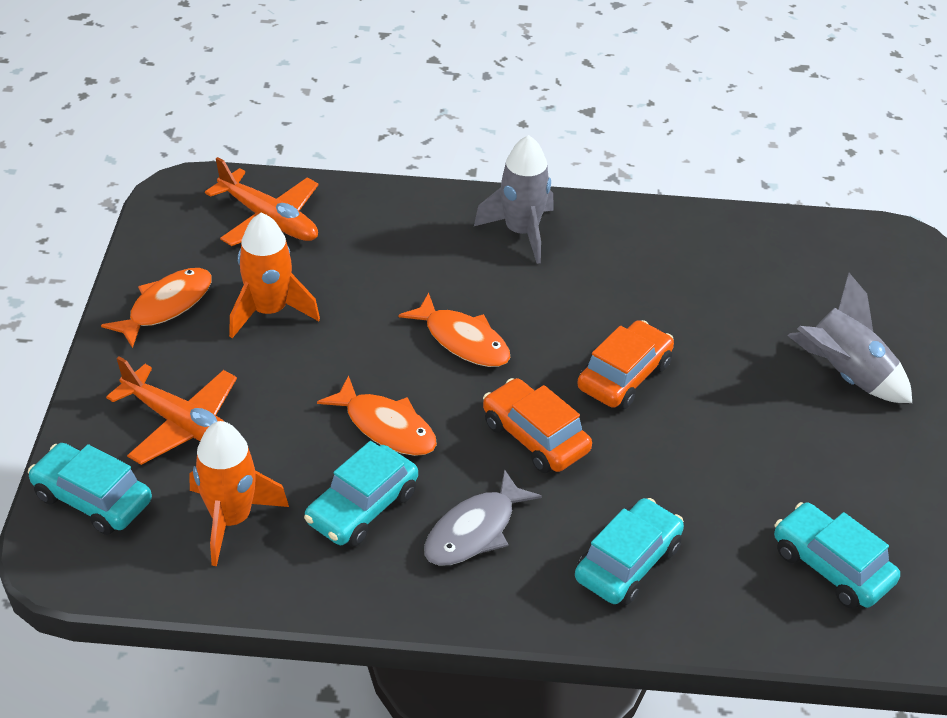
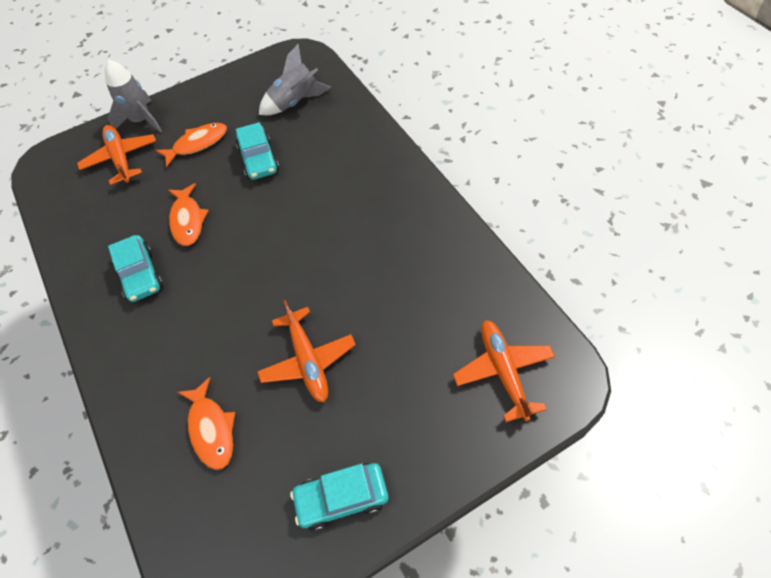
grey fish: [424,469,542,566] = 1 -> none = 0
orange car: [483,378,592,473] [577,320,674,409] = 2 -> none = 0
orange plane: [106,356,237,465] [205,157,319,246] = 2 -> [77,125,156,185] [257,300,356,402] [453,320,555,422] = 3
orange rocket: [189,421,289,566] [229,213,320,338] = 2 -> none = 0
turquoise car: [28,443,152,535] [304,441,418,547] [575,498,684,605] [774,502,900,609] = 4 -> [108,235,163,302] [236,122,279,180] [290,463,388,531] = 3

